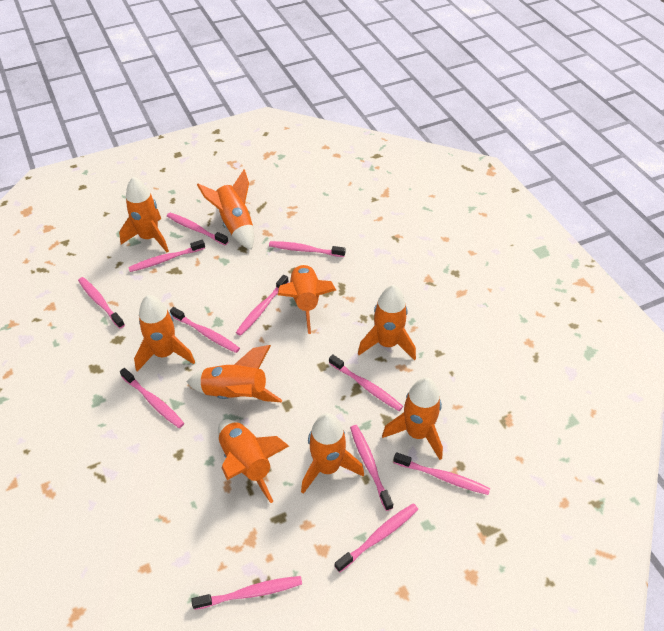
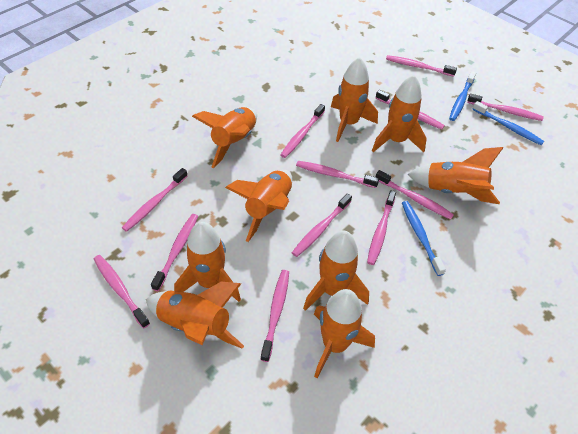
blue toothbrush: none = 0 -> [402,201,446,276] [449,71,476,121] [472,101,544,145] = 3

